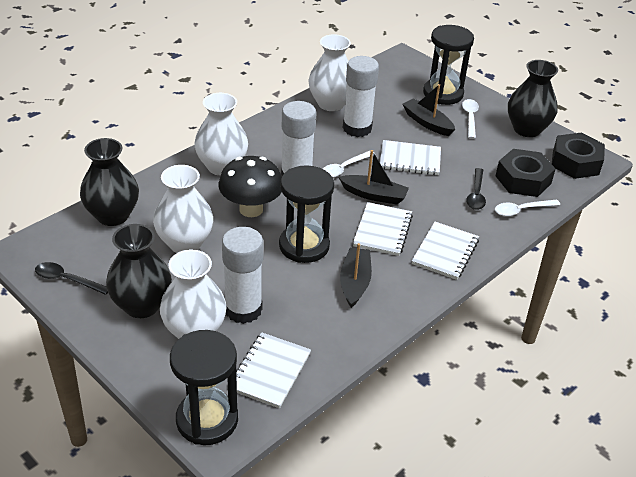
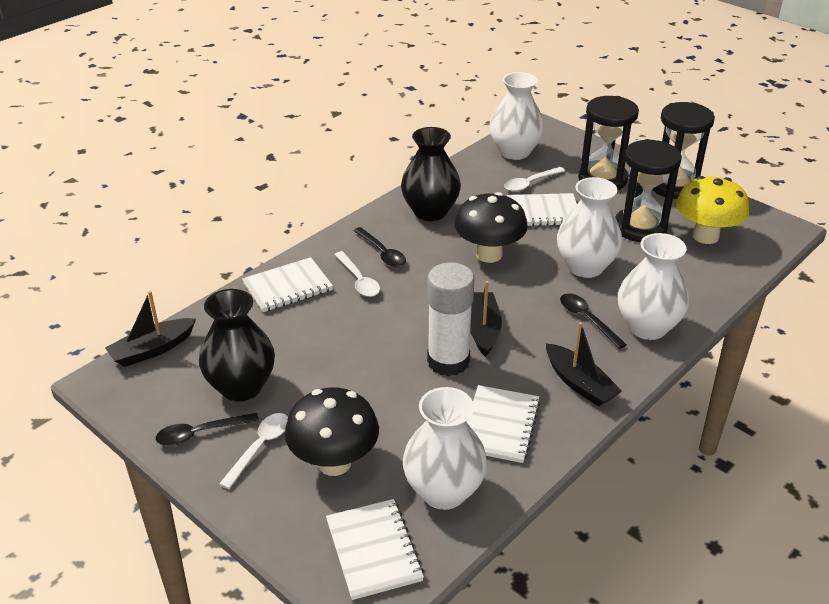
black mushroom: [219,156,282,217] = 1 -> [285,387,379,476] [454,192,528,263] = 2
black nut: [496,149,556,197] [552,133,605,179] = 2 -> none = 0
black spoon: [35,262,108,295] [466,168,486,210] = 2 -> [156,413,259,446] [353,227,406,267] [560,293,627,349] = 3
black vase: [80,138,139,226] [106,224,172,318] [508,60,558,137] = 3 -> [199,289,275,402] [401,127,461,221] = 2
white glue stick: [222,227,263,324] [281,101,317,176] [343,56,379,137] = 3 -> [427,262,474,376] = 1
yellow mushroom: none = 0 -> [676,176,749,244] = 1

